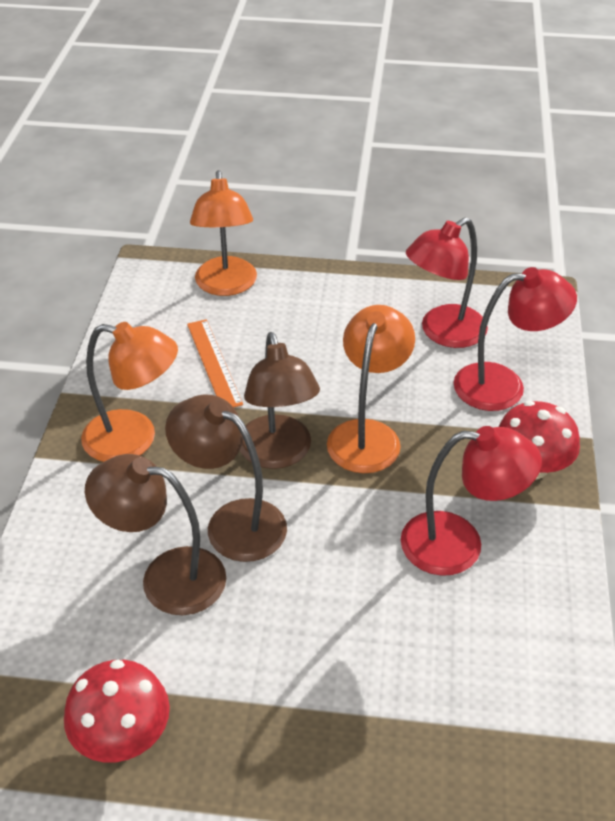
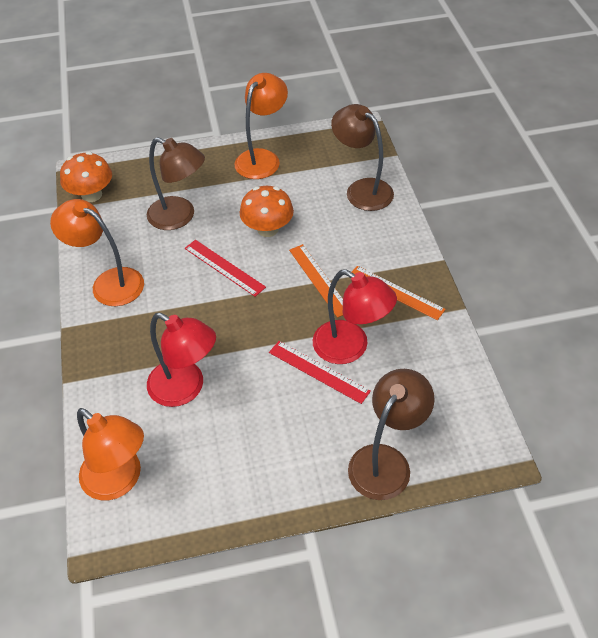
orange mushroom: none = 0 -> [60,152,112,202] [240,186,294,237] = 2
orange ruler: [187,319,243,407] = 1 -> [289,244,343,318] [352,266,446,320] = 2
red lamp: [401,426,542,576] [406,217,488,348] [454,267,577,411] = 3 -> [147,313,216,407] [313,269,397,364] = 2
red mushroom: [64,660,170,763] [499,401,580,479] = 2 -> none = 0
red ruler: none = 0 -> [185,240,266,297] [269,341,371,404] = 2

